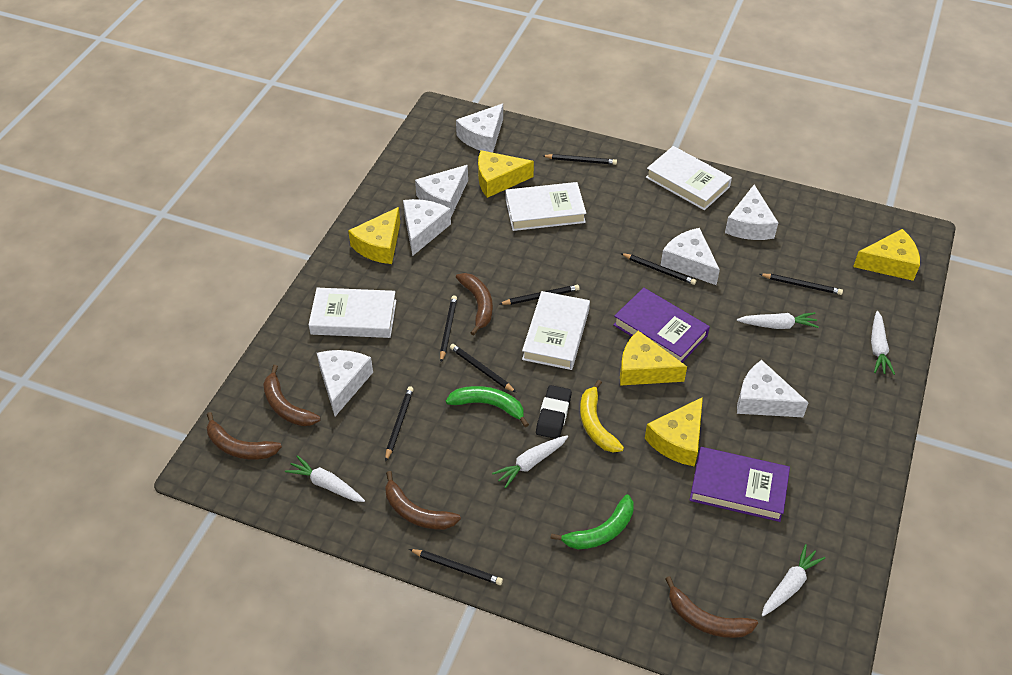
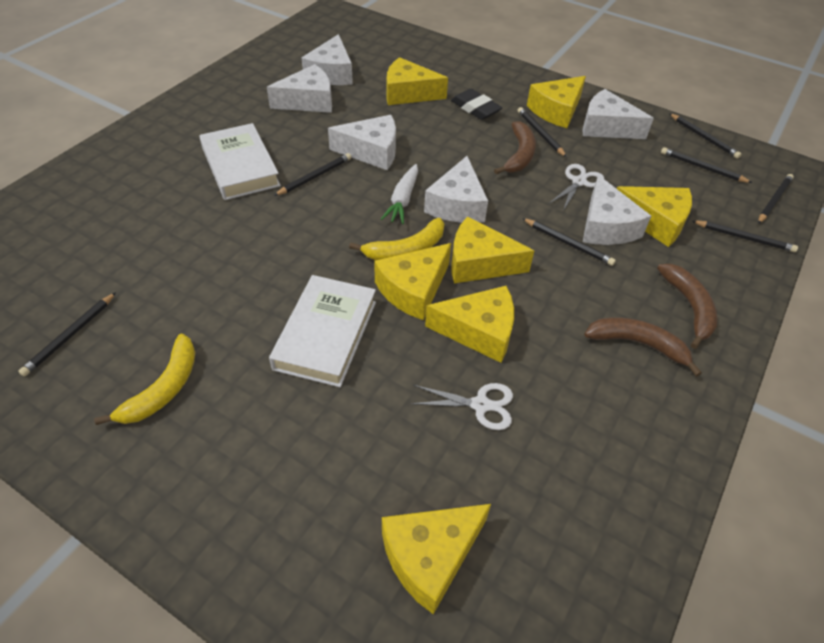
brown banana: [207,412,282,460] [263,365,320,426] [385,471,461,529] [456,273,493,335] [665,576,758,638] = 5 -> [494,121,536,174] [584,317,702,377] [657,264,718,349] = 3
green banana: [446,386,529,427] [550,495,634,549] = 2 -> none = 0
purple book: [613,288,710,363] [689,447,790,522] = 2 -> none = 0
white book: [309,288,396,338] [505,182,586,231] [522,291,590,370] [646,146,732,210] = 4 -> [199,123,281,200] [269,275,376,387] = 2
white carrot: [285,455,365,502] [492,435,568,488] [737,312,819,329] [762,544,825,616] [871,311,895,375] = 5 -> [381,164,418,224] = 1
white cheese: [317,350,373,416] [403,199,451,256] [415,165,468,216] [456,103,503,153] [661,228,720,285] [725,185,778,240] [737,360,809,417] = 7 -> [267,64,332,113] [302,34,353,85] [328,115,396,170] [424,156,488,223] [582,89,654,139] [583,175,651,245] = 6
white scissors: none = 0 -> [411,383,513,430] [548,164,604,211] = 2
yellow banana: [580,380,624,453] = 1 -> [94,334,195,425] [349,218,444,260] = 2
yellow cheese: [348,207,400,264] [478,150,534,198] [620,330,687,386] [645,397,703,467] [853,229,920,281] = 5 -> [374,243,451,320] [382,504,491,614] [387,57,448,105] [425,286,514,363] [452,216,534,283] [527,76,586,128] [617,186,692,247] = 7

